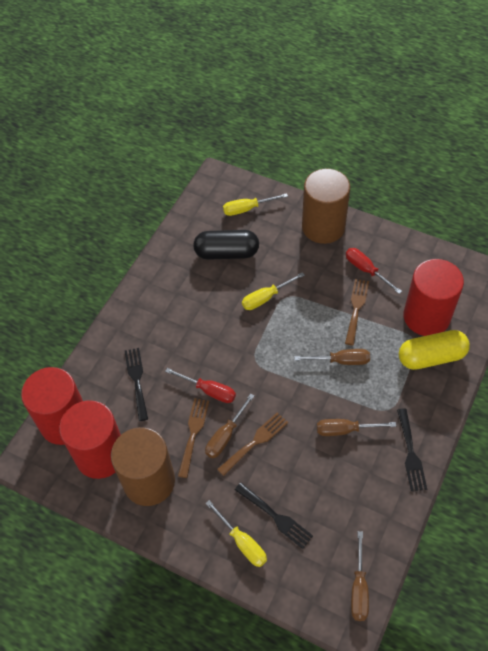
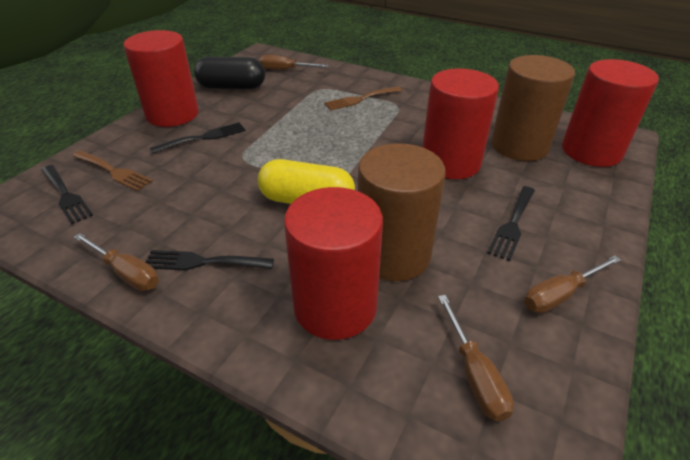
black fork: [125,348,148,421] [235,483,313,549] [397,408,427,491] = 3 -> [41,165,93,225] [145,250,274,270] [150,122,246,154] [487,186,535,261] = 4
brown fork: [178,398,209,478] [217,412,288,476] [345,279,369,346] = 3 -> [73,151,153,191] [324,86,403,110] = 2
red cylinder: [21,367,83,445] [59,400,121,479] [403,259,464,336] = 3 -> [123,30,199,127] [284,187,383,340] [422,69,499,179] [562,59,659,167] = 4
red screwdriver: [165,368,236,403] [346,248,402,294] = 2 -> none = 0
yellow screwdriver: [205,500,267,567] [223,193,288,216] [242,272,305,310] = 3 -> none = 0

